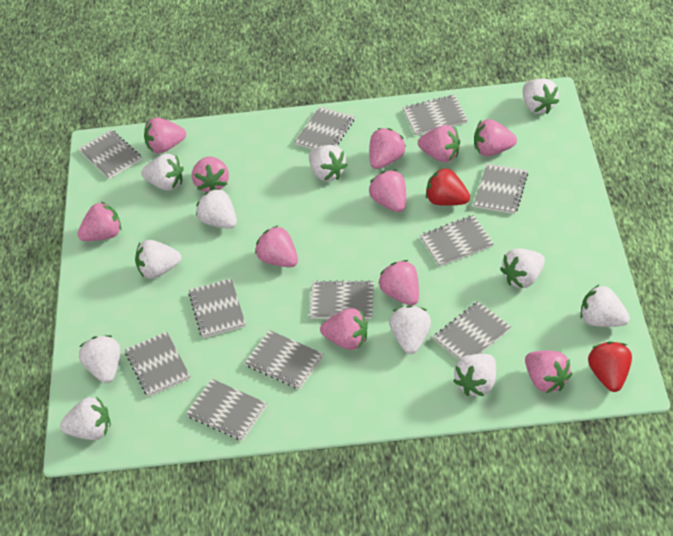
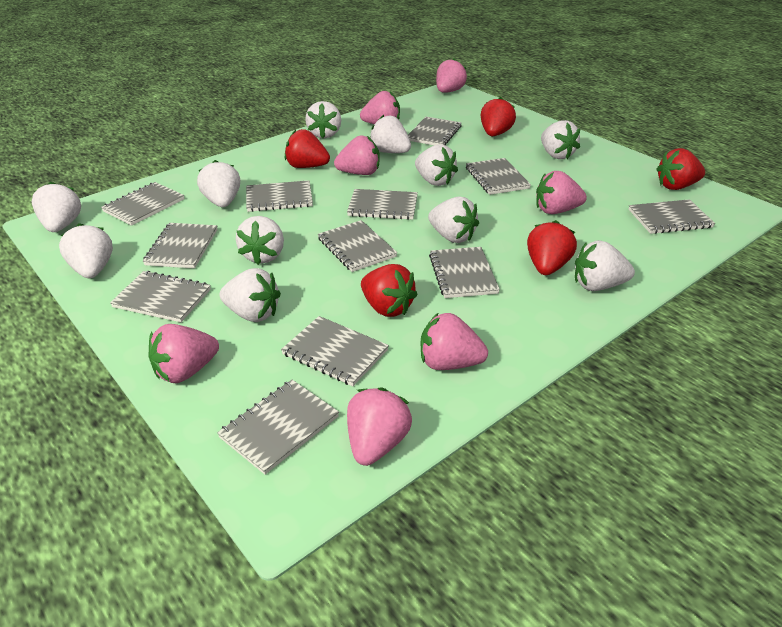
grey notebook: [79,129,142,179] [125,332,191,397] [186,379,267,441] [189,279,246,338] [245,330,323,390] [295,107,355,149] [309,280,374,319] [403,95,468,136] [420,215,494,267] [433,301,511,360] [474,164,528,214] = 11 -> [101,182,184,226] [110,271,211,322] [143,223,218,268] [217,380,339,474] [246,180,313,212] [281,316,389,386] [318,220,397,272] [347,189,418,220] [408,117,462,145] [429,247,500,298] [466,158,531,195] [629,199,715,234] = 12
pink strawberry: [78,202,121,241] [144,118,186,154] [192,157,229,192] [255,225,298,267] [320,308,368,350] [369,128,406,169] [369,170,406,212] [379,260,419,306] [418,125,460,162] [474,119,517,156] [525,350,572,393] = 11 -> [148,324,219,383] [334,136,380,175] [347,387,412,466] [360,91,400,124] [421,313,488,370] [436,58,467,92] [536,171,587,214] = 7
red strawberry: [426,167,470,206] [588,342,632,392] = 2 -> [285,129,330,168] [361,264,418,317] [481,97,516,136] [527,220,577,275] [656,148,705,190] = 5

